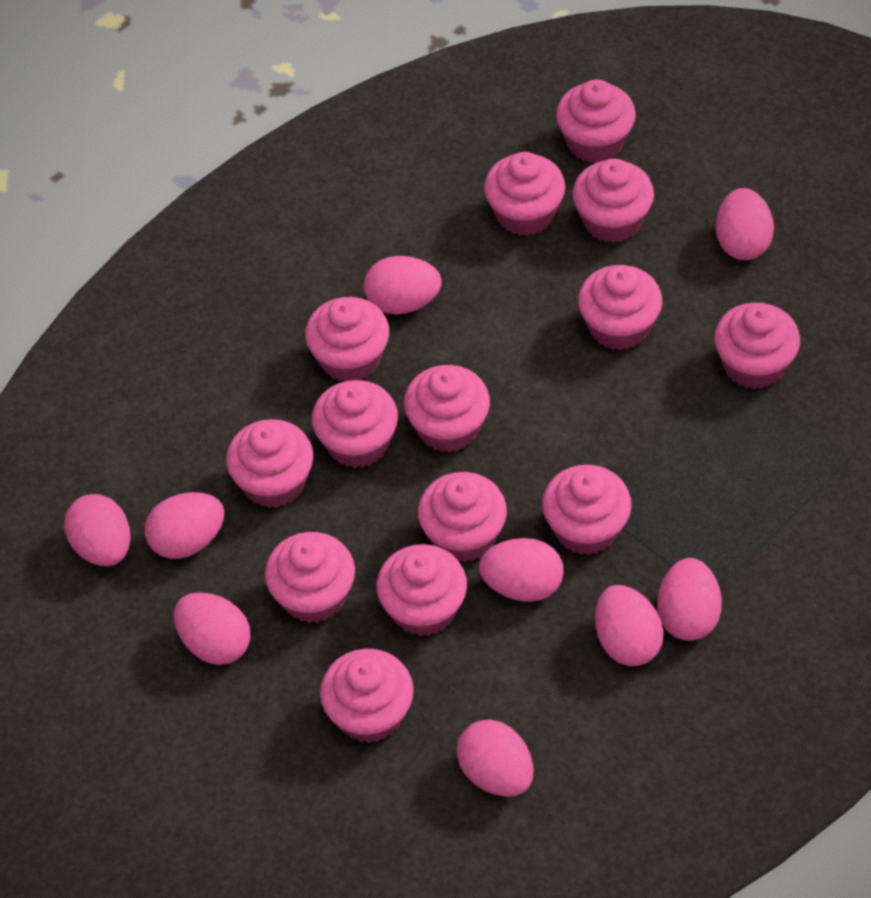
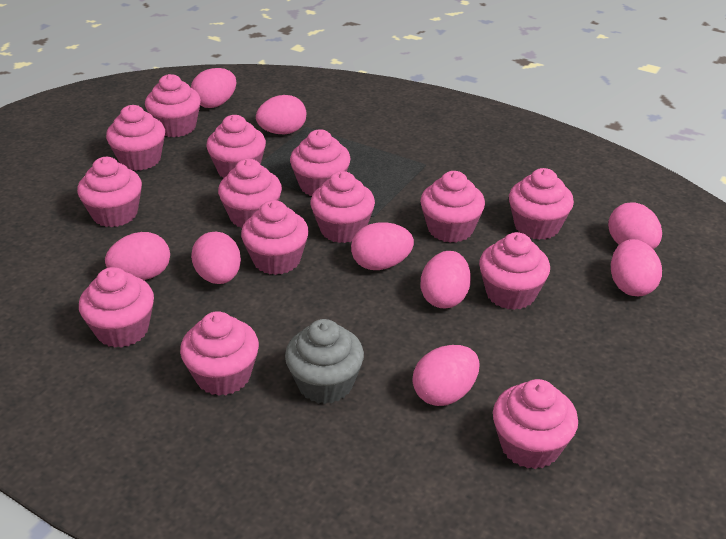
grey cupcake: none = 0 -> [285,319,364,404] = 1

